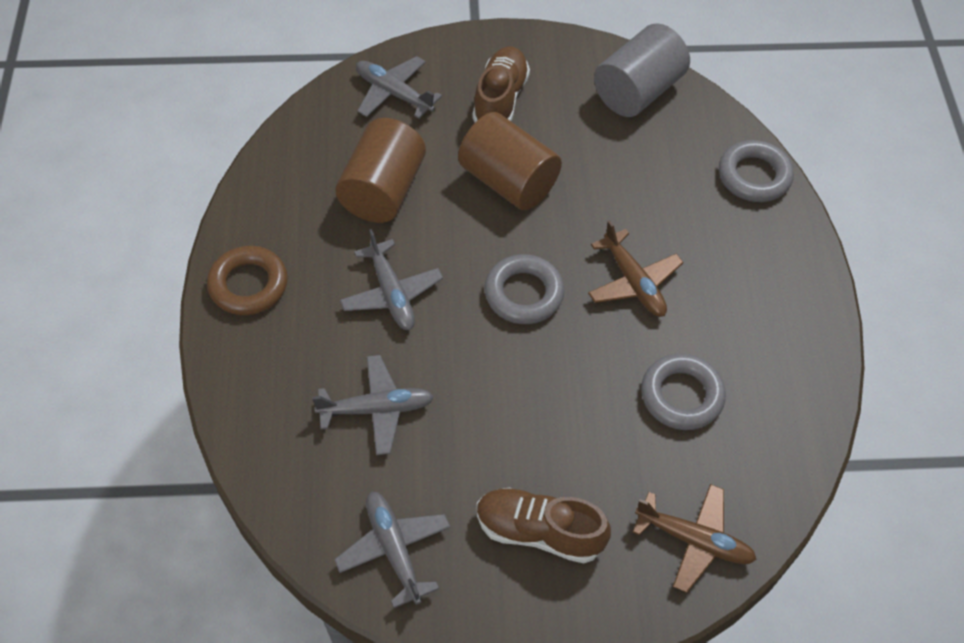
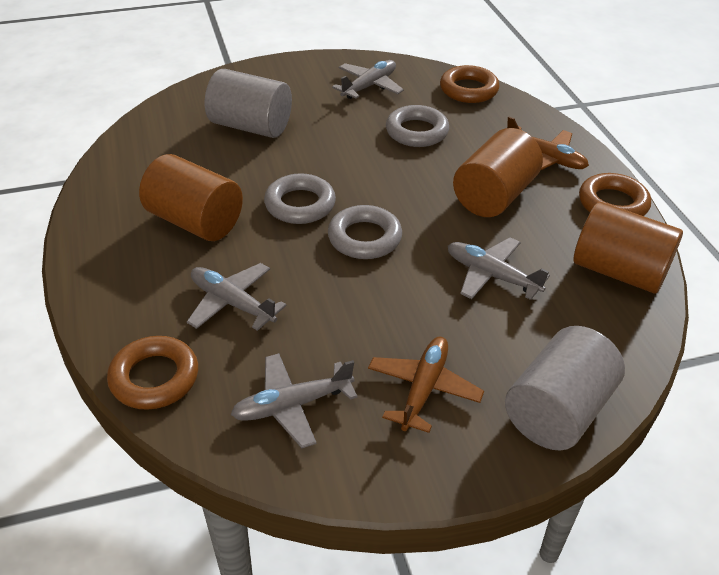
brown cylinder: [335,118,426,223] [458,112,562,210] = 2 -> [139,154,243,241] [453,128,543,217] [574,202,683,293] = 3
brown ring: [207,246,288,315] = 1 -> [107,336,198,410] [440,65,499,103] [579,173,651,216] = 3
brown shoe: [472,47,530,122] [477,487,611,563] = 2 -> none = 0
grey cylinder: [594,23,690,117] = 1 -> [205,69,292,138] [505,326,625,451] = 2

